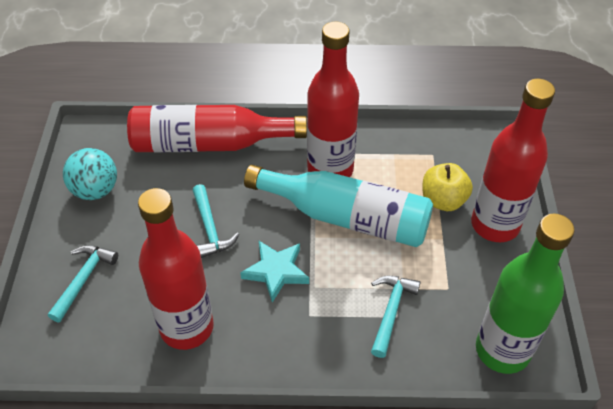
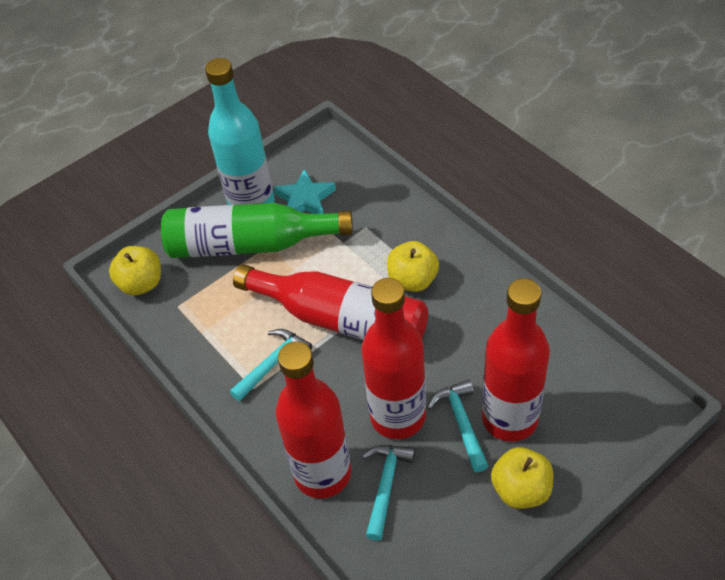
turquoise ball: [63,148,117,200] = 1 -> none = 0
yellow apple: [422,163,473,211] = 1 -> [109,246,161,296] [387,241,439,292] [491,447,553,509] = 3

